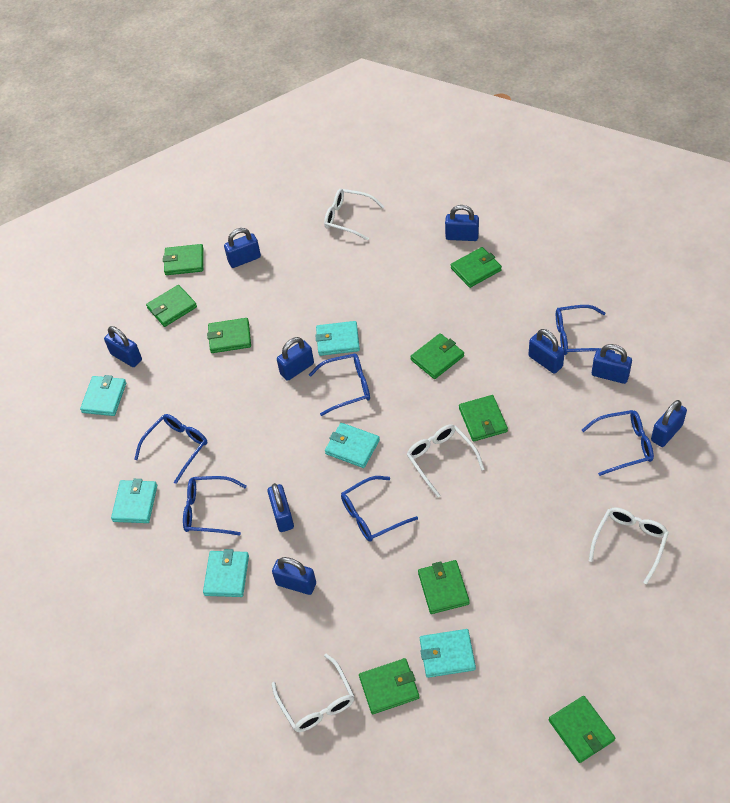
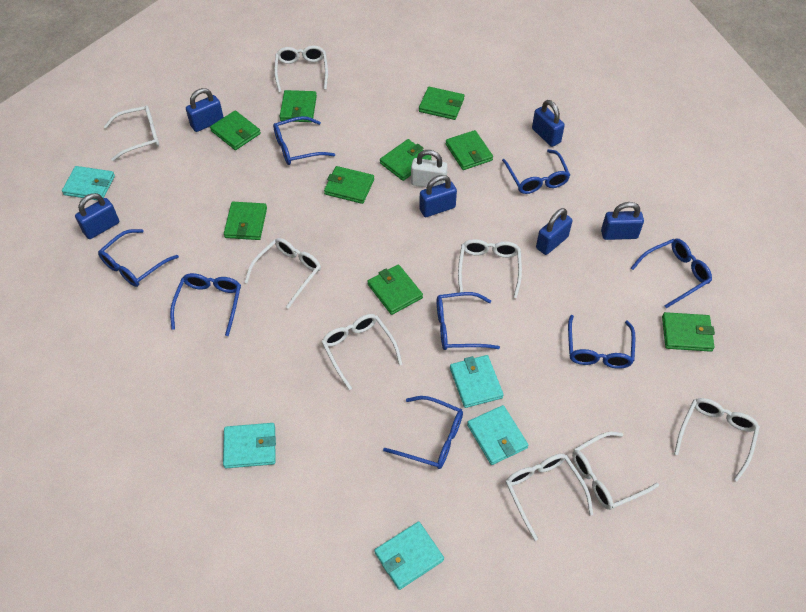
blue glasses: [134,414,207,484] [183,476,247,535] [309,354,370,416] [341,476,418,542] [556,305,615,355] [582,410,654,476] = 6 -> [98,229,179,287] [170,273,241,336] [273,116,335,165] [383,396,463,469] [437,292,500,350] [502,149,570,194] [568,315,635,369] [631,239,712,308] = 8
blue padlock: [104,326,142,367] [224,228,261,268] [267,483,294,532] [272,557,316,595] [277,337,314,381] [445,205,479,241] [528,329,565,374] [592,344,632,384] [651,400,687,447] = 9 -> [75,193,119,239] [186,88,224,132] [419,175,457,217] [532,100,565,147] [536,208,573,255] [601,202,644,240] = 6
turquoise wallet: [80,375,126,416] [111,479,157,523] [203,549,249,597] [315,321,360,356] [325,423,380,468] [420,629,476,678] = 6 -> [62,166,115,200] [223,423,276,468] [374,521,444,590] [450,355,504,408] [467,405,528,465] = 5
white glasses: [272,654,354,732] [324,189,384,241] [406,424,485,497] [589,508,669,584] = 4 -> [104,106,159,161] [244,238,321,309] [274,45,328,93] [322,314,402,390] [458,239,522,298] [505,454,593,541] [572,432,659,510] [674,398,760,481] = 8
white padlock: none = 0 -> [411,150,448,187] = 1

